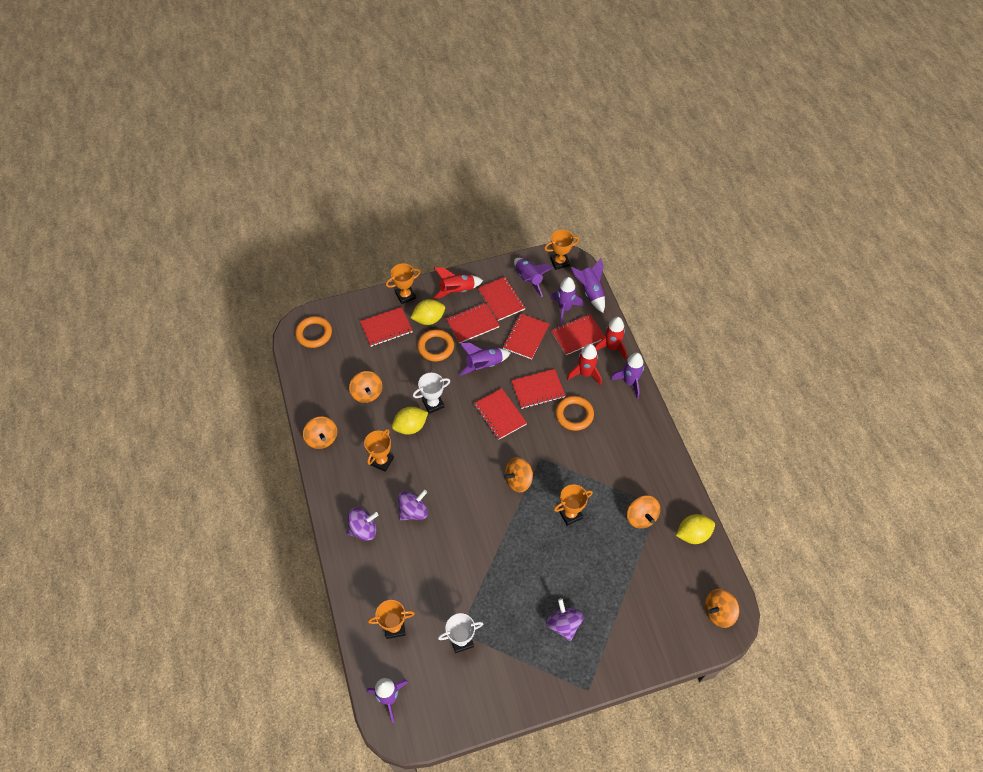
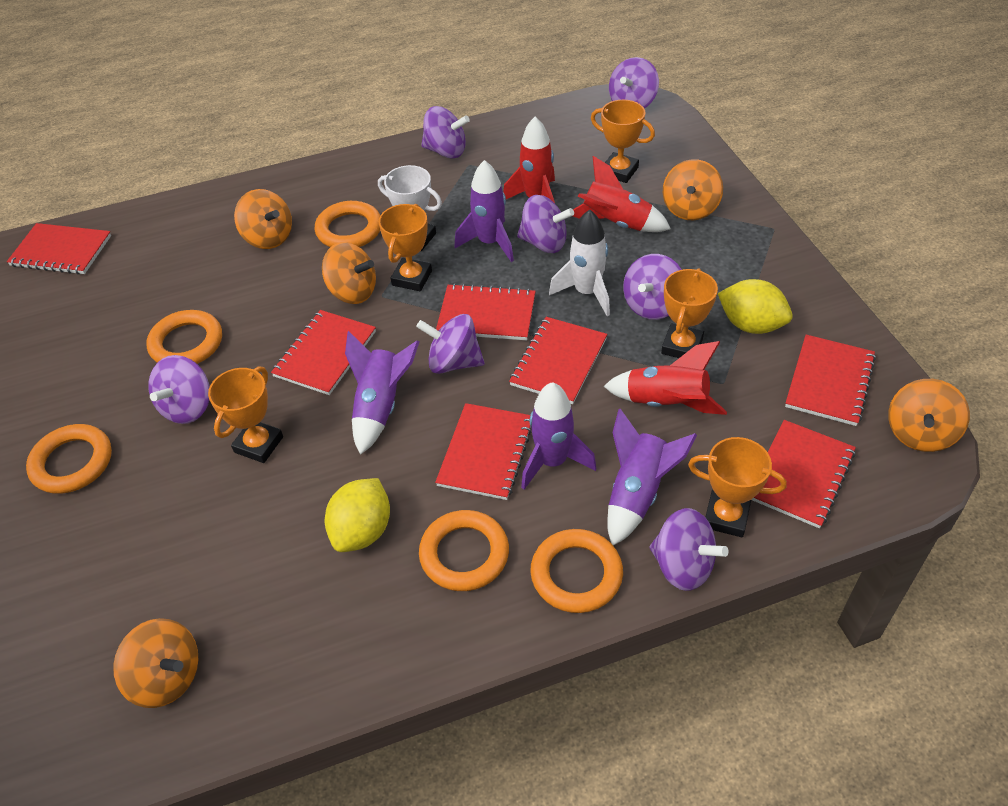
orange ring: [295,316,332,348] [417,329,454,361] [555,396,594,431] = 3 -> [26,424,112,494] [147,310,222,364] [315,201,380,247] [419,510,509,591] [530,529,623,613] = 5
purple rocket: [367,678,408,723] [459,343,511,376] [514,258,553,297] [551,277,583,324] [571,258,605,313] [610,353,644,399] = 6 -> [345,331,419,455] [454,160,514,262] [521,382,596,490] [607,409,697,546] = 4
purple spinning top: [347,508,378,541] [398,490,428,521] [546,598,584,641] = 3 -> [148,355,210,424] [416,314,485,374] [421,106,470,159] [517,195,574,253] [609,57,659,108] [623,254,682,320] [649,508,729,591] = 7
white rocket: none = 0 -> [549,209,610,316] = 1
white trophy: [413,373,450,414] [438,613,483,653] = 2 -> [378,165,442,251] = 1
yellow lemon: [392,407,428,435] [410,299,445,325] [676,514,715,544] = 3 -> [325,478,390,552] [718,279,793,334] = 2

